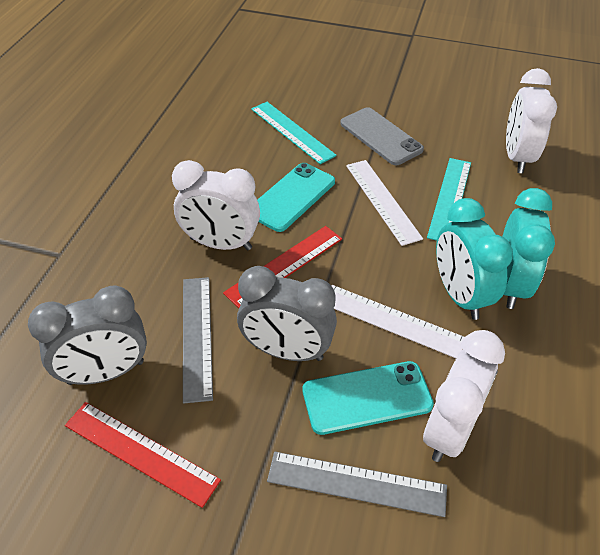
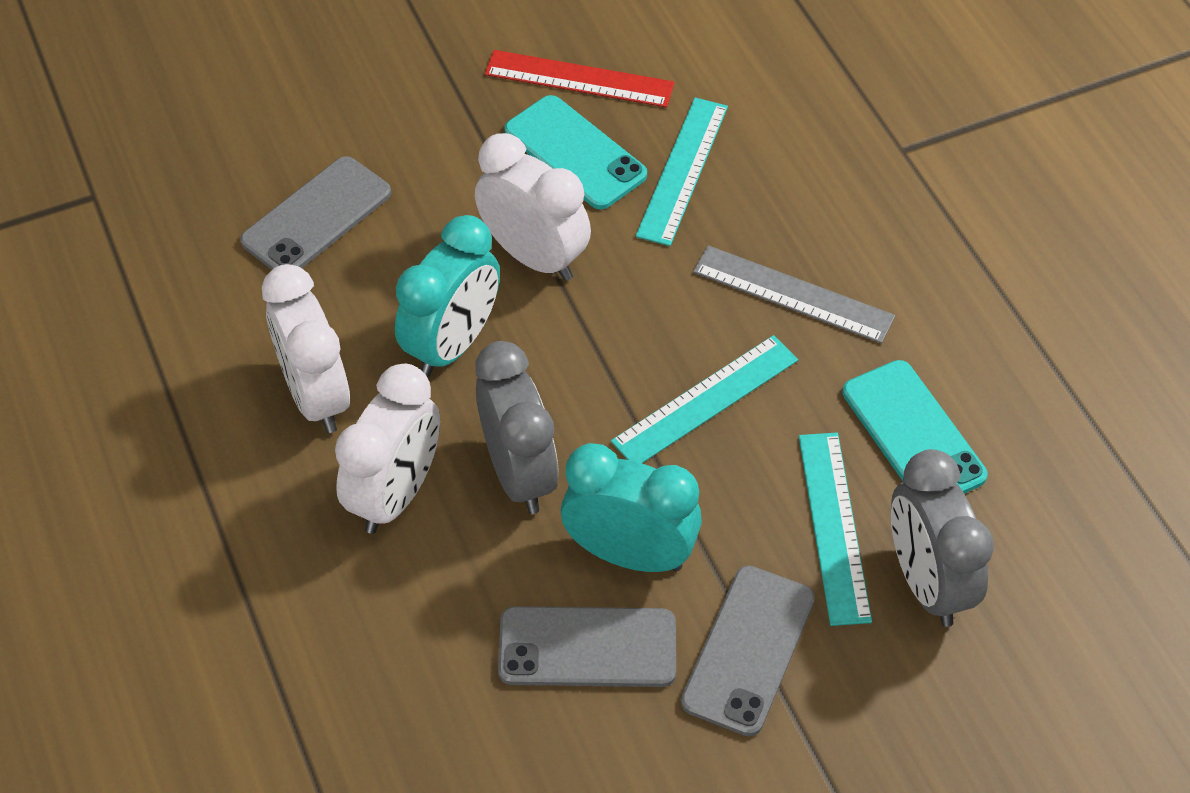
grey phone: [340,107,424,165] = 1 -> [240,156,391,270] [498,606,676,687] [681,565,815,736] = 3
grey ruler: [183,277,213,403] [267,452,447,517] = 2 -> [693,245,895,343] = 1
red ruler: [65,402,221,508] [223,226,342,308] = 2 -> [485,50,675,108] = 1
turquoise ruler: [251,102,337,164] [427,158,471,241] = 2 -> [611,335,798,463] [636,98,728,246] [799,433,872,626] = 3
white ruler: [331,285,465,358] [346,160,423,246] = 2 -> none = 0

